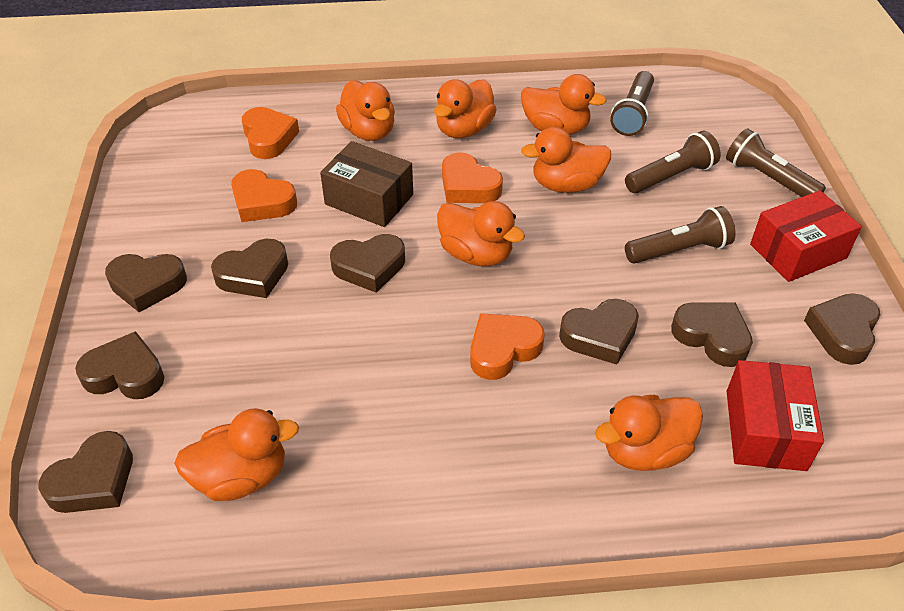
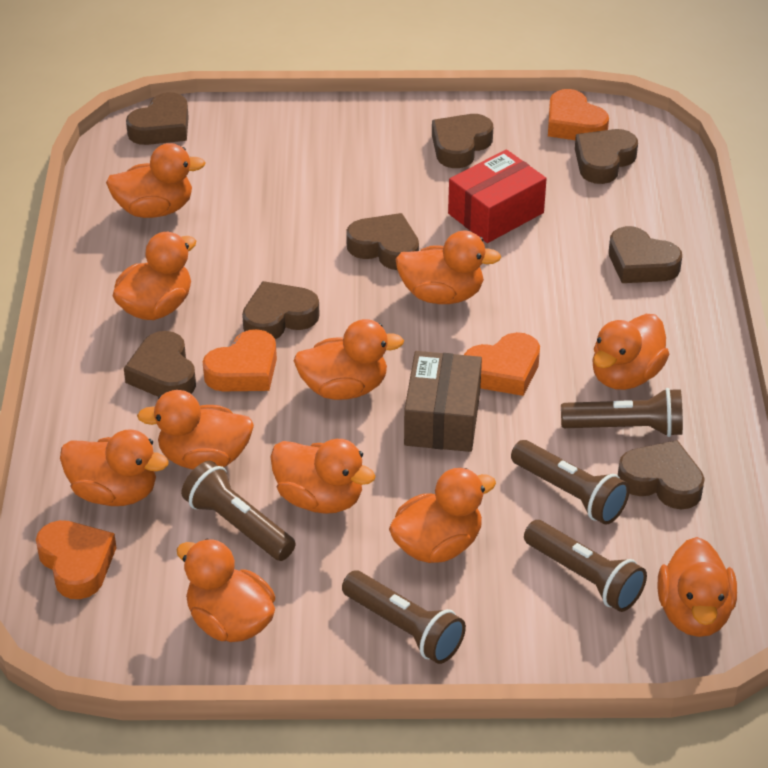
brown flashlight: [610,71,654,136] [625,131,721,193] [625,206,735,263] [726,128,826,197] = 4 -> [181,461,296,561] [342,570,466,664] [511,440,630,525] [524,520,647,612] [561,388,683,437] = 5
orange duck: [174,408,299,501] [336,80,395,141] [434,79,497,138] [437,201,525,266] [521,74,607,135] [521,127,611,193] [595,395,703,471] = 7 -> [60,429,169,506] [106,143,206,218] [113,232,196,320] [137,390,254,470] [177,539,275,642] [271,439,376,514] [294,319,404,400] [389,468,496,563] [395,231,501,304] [592,314,669,390] [658,537,737,637] = 11
red box: [726,360,824,471] [750,191,862,282] = 2 -> [448,149,547,243] = 1

